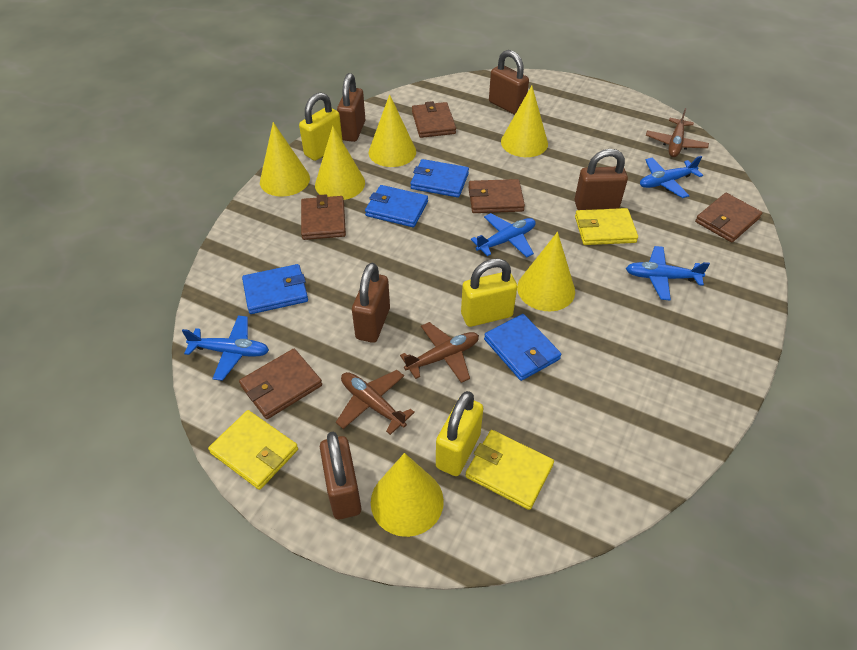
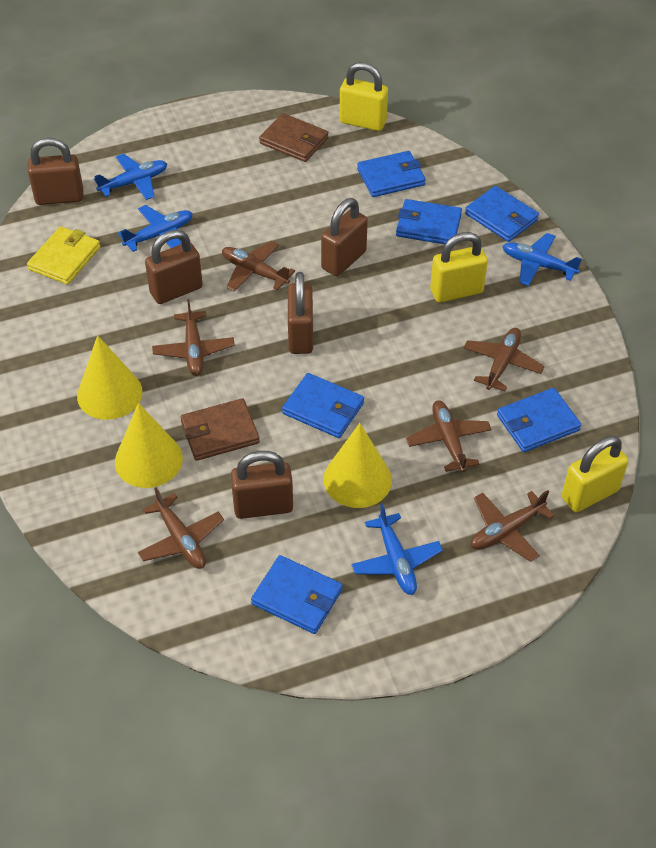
blue wallet: [242,264,308,314] [365,185,428,227] [410,159,469,198] [484,314,561,381] = 4 -> [251,555,343,634] [282,373,364,438] [357,151,426,197] [396,199,462,244] [465,186,539,242] [497,388,581,452] = 6
brown plane: [336,370,415,435] [400,322,479,383] [646,108,709,157] = 3 -> [138,488,224,569] [152,299,235,376] [222,241,295,292] [406,400,492,472] [463,328,545,391] [471,490,555,562] = 6
brown wallet: [239,349,322,419] [301,194,346,240] [412,101,456,138] [468,179,525,213] [695,193,762,243] = 5 -> [180,398,260,461] [259,113,329,162] = 2
yellow cone: [260,122,310,197] [315,126,365,200] [369,94,416,167] [371,453,444,537] [501,86,548,157] [517,232,575,311] = 6 -> [77,335,143,420] [115,403,183,488] [324,423,392,508] = 3
yellow wallet: [208,410,298,490] [465,430,554,510] [575,208,638,245] = 3 -> [27,226,101,285] = 1

